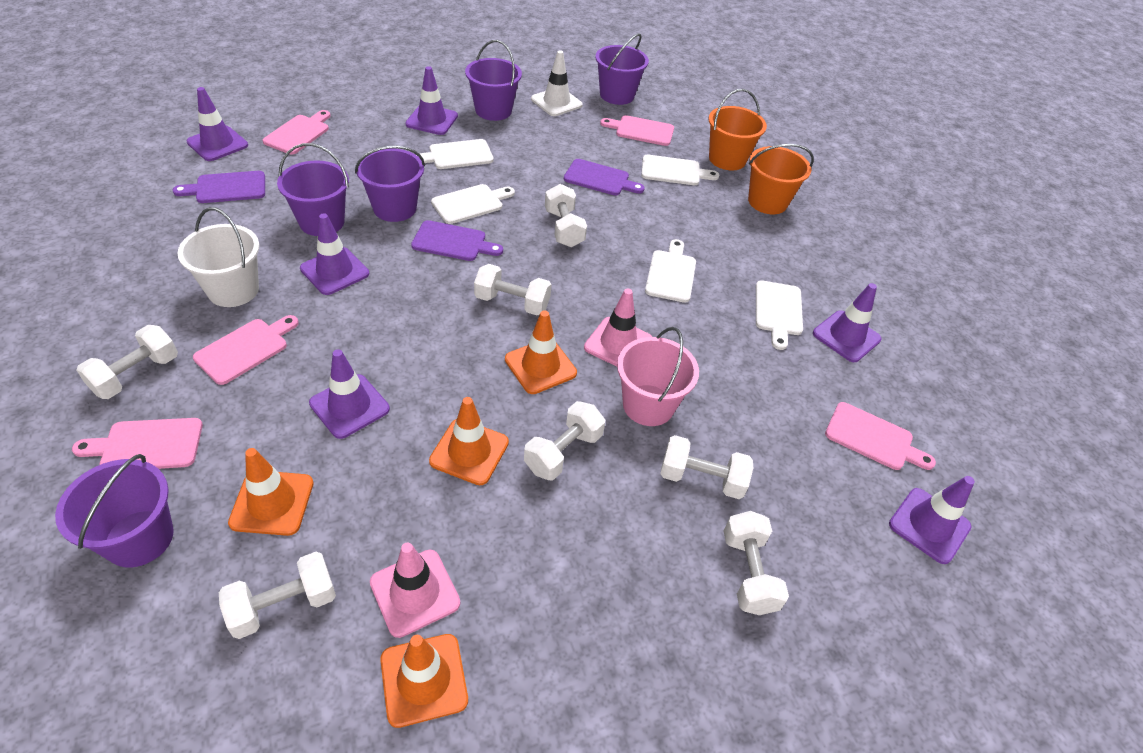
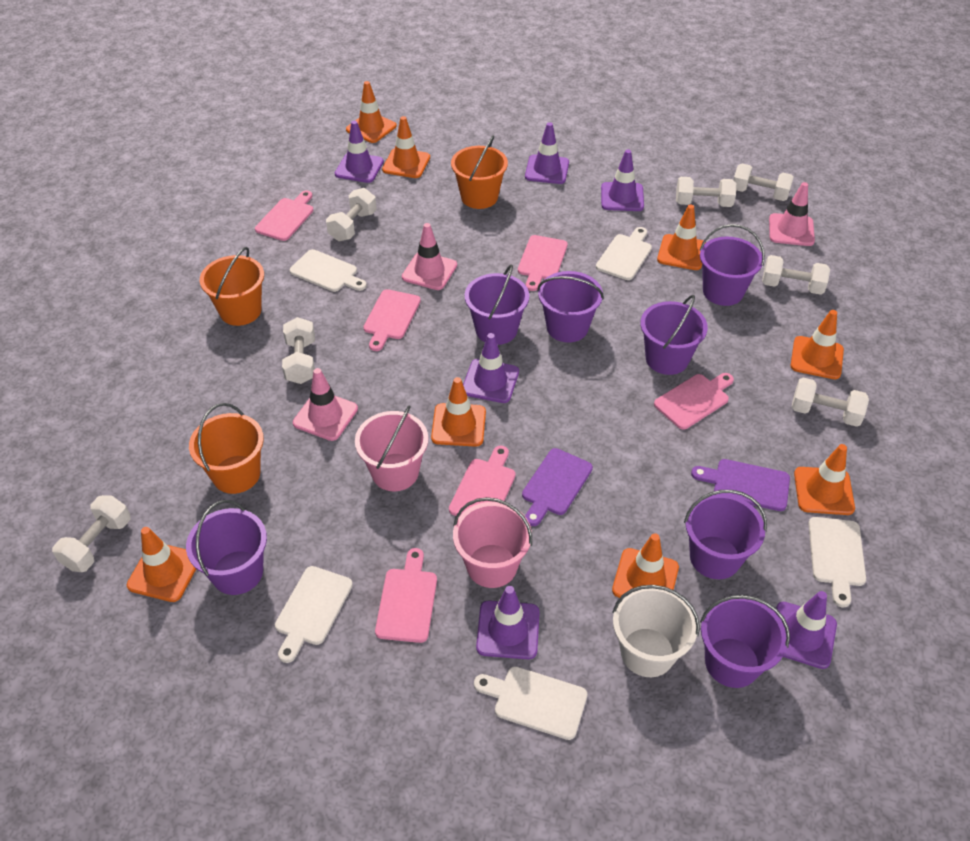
orange bucket: [709,89,767,170] [748,144,814,214] = 2 -> [189,403,264,494] [200,247,264,326] [451,136,508,209] = 3
orange traffic cone: [228,448,314,536] [380,634,468,728] [429,397,509,485] [505,310,577,394] = 4 -> [127,527,196,602] [346,81,397,143] [382,116,430,178] [431,377,486,447] [612,533,679,598] [657,204,706,270] [790,310,844,379] [794,444,855,515] = 8
pink bucket: [617,327,699,426] = 1 -> [355,406,428,491] [453,497,532,588] = 2
pink cutting board: [72,418,203,469] [193,315,299,385] [262,110,331,154] [600,115,674,146] [825,402,936,470] = 5 -> [255,190,314,241] [363,289,421,351] [375,548,437,643] [449,445,516,517] [518,235,568,291] [654,373,734,430] = 6
pink traffic cone: [370,543,460,638] [584,289,652,366] = 2 -> [293,368,358,441] [402,223,457,290] [769,182,815,246] = 3
purple bucket: [55,454,174,567] [277,143,349,236] [355,146,425,222] [465,40,522,121] [595,34,649,105] = 5 -> [186,500,267,595] [465,264,529,345] [537,271,604,343] [640,295,708,375] [684,490,767,579] [700,224,765,306] [700,595,790,688] = 7
purple cutting board: [173,171,265,203] [411,220,503,261] [564,159,645,196] = 3 -> [522,448,593,526] [691,459,790,511] = 2
white traffic cone: [531,50,583,116] = 1 -> none = 0

